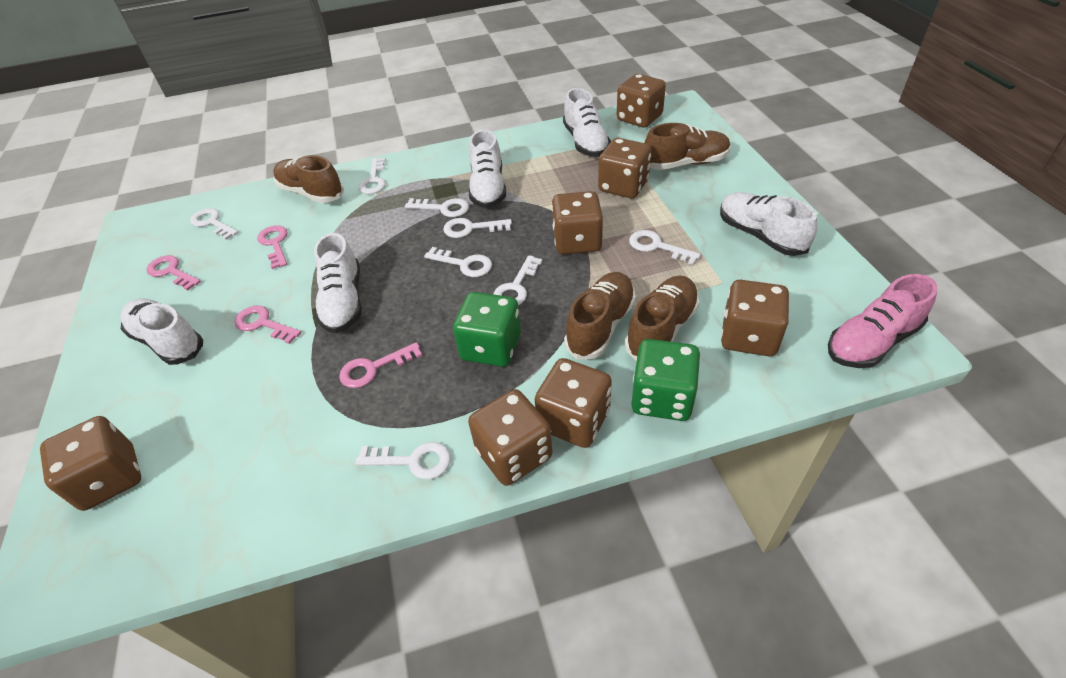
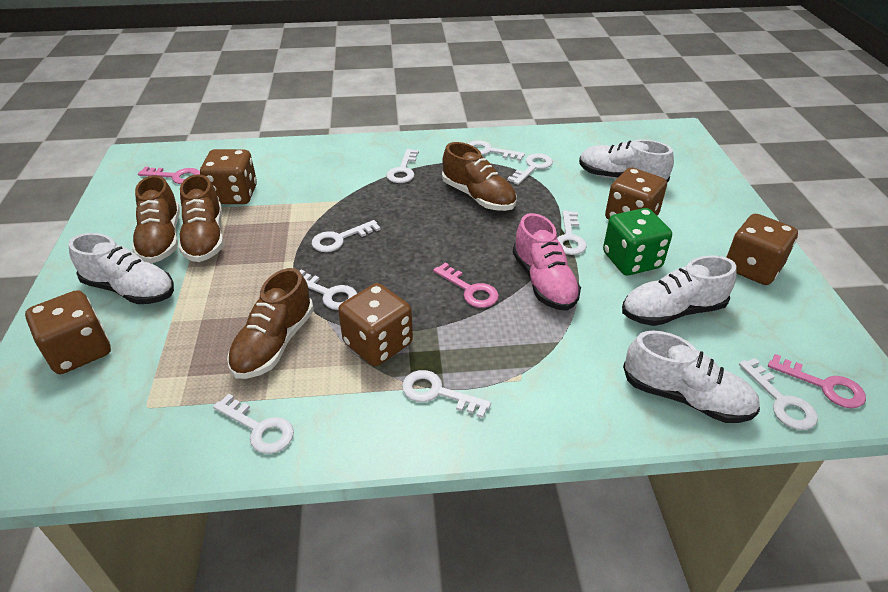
brown dice: [40,416,141,511] [468,389,552,486] [535,358,612,448] [552,191,603,254] [598,138,651,198] [617,74,666,128] [721,280,789,356] = 7 -> [25,290,111,374] [200,149,257,204] [338,283,413,366] [605,167,667,220] [726,214,798,285] = 5
green dice: [453,292,521,367] [631,339,700,421] = 2 -> [603,208,672,275] = 1
pink key: [147,255,201,291] [234,306,301,344] [257,225,287,269] [339,342,422,388] = 4 -> [138,167,200,184] [433,263,499,308] [768,354,866,408] = 3
white key: [190,208,238,240] [355,442,451,479] [358,158,386,194] [405,198,469,217] [424,247,492,277] [443,218,512,238] [493,255,542,305] [629,230,701,265] = 8 -> [213,394,294,454] [300,270,357,310] [312,220,381,252] [386,149,419,183] [402,370,491,418] [468,140,525,161] [507,153,553,185] [557,211,587,255] [739,358,818,430] = 9
white shoe: [120,299,203,365] [314,233,362,333] [469,129,506,208] [563,88,611,157] [720,192,817,256] = 5 -> [68,233,174,304] [579,139,674,182] [622,255,737,326] [623,331,760,423] = 4

